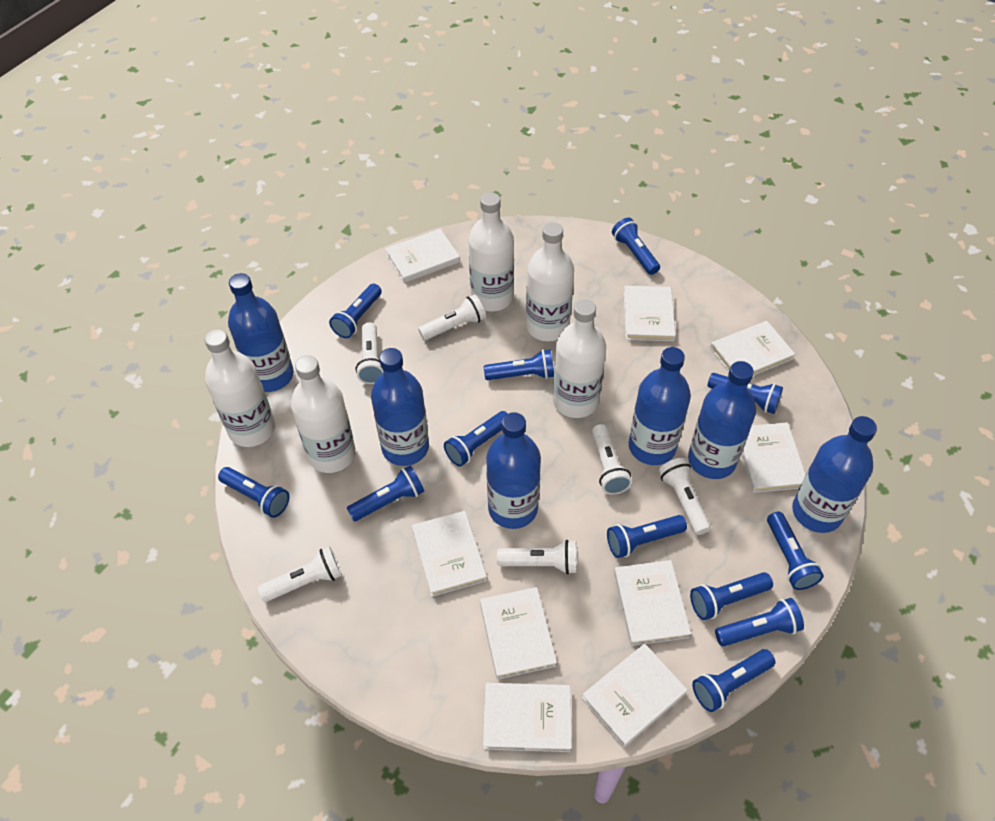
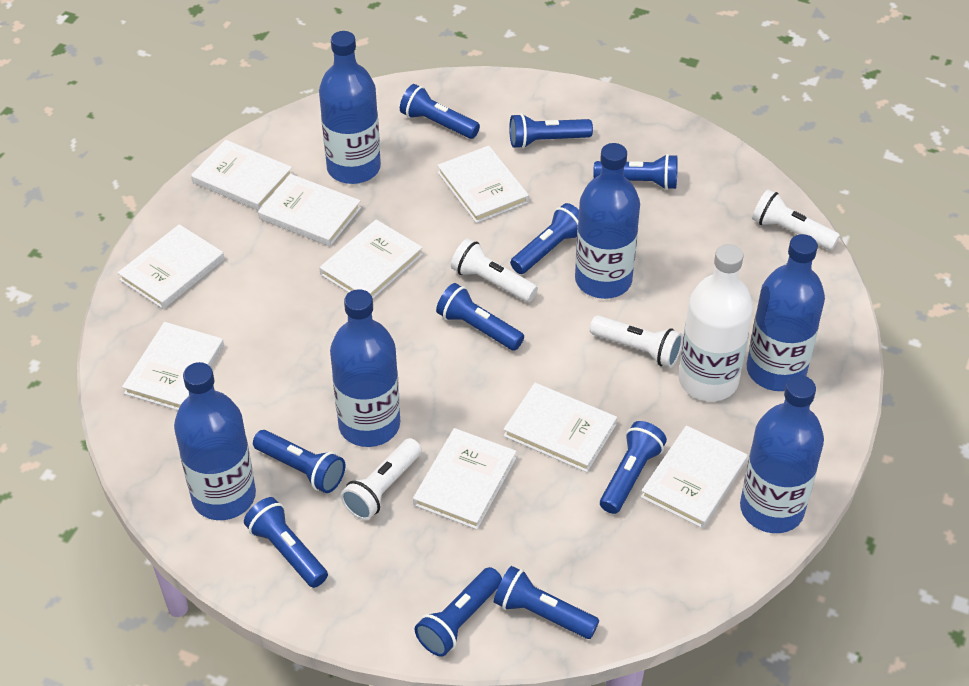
blue flashlight: [218,467,289,518] [329,284,382,338] [347,466,424,521] [444,411,508,467] [484,349,554,380] [607,515,687,558] [612,218,660,275] [690,572,773,620] [692,649,775,712] [708,373,783,414] [715,598,804,647] [767,512,823,590] = 12 -> [244,497,328,588] [253,430,346,493] [400,84,480,139] [415,567,502,657] [436,283,524,351] [494,566,599,639] [509,113,593,149] [510,203,579,274] [593,154,678,190] [600,421,667,514] = 10
white bottle: [205,329,275,447] [291,355,356,473] [468,192,514,311] [526,222,574,341] [553,299,606,418] = 5 -> [678,244,753,401] = 1
white flashlight: [258,546,342,602] [356,322,383,384] [418,295,486,340] [497,540,577,575] [592,424,632,495] [659,458,711,535] = 6 -> [341,438,422,520] [451,238,538,302] [590,315,683,368] [752,189,840,250] = 4

